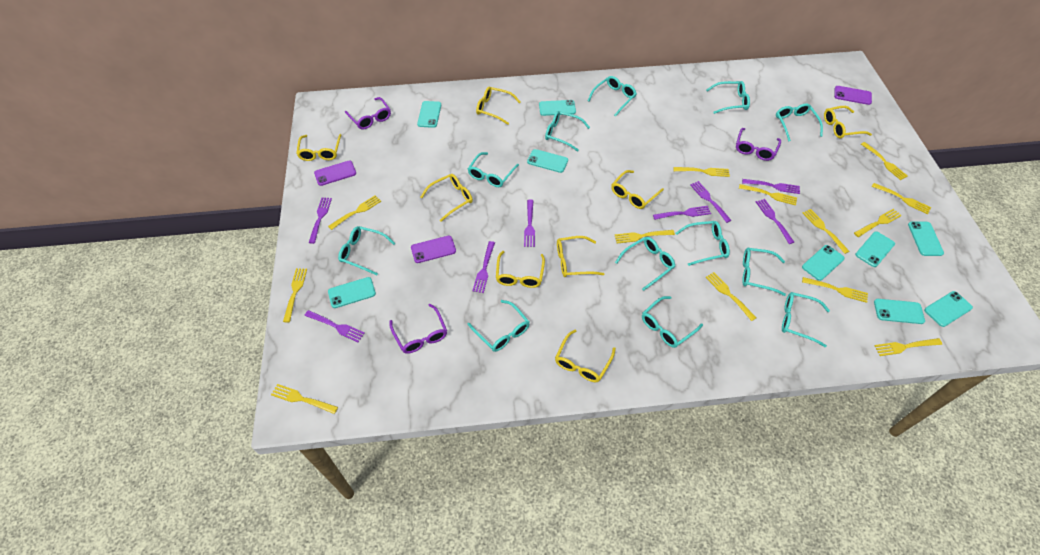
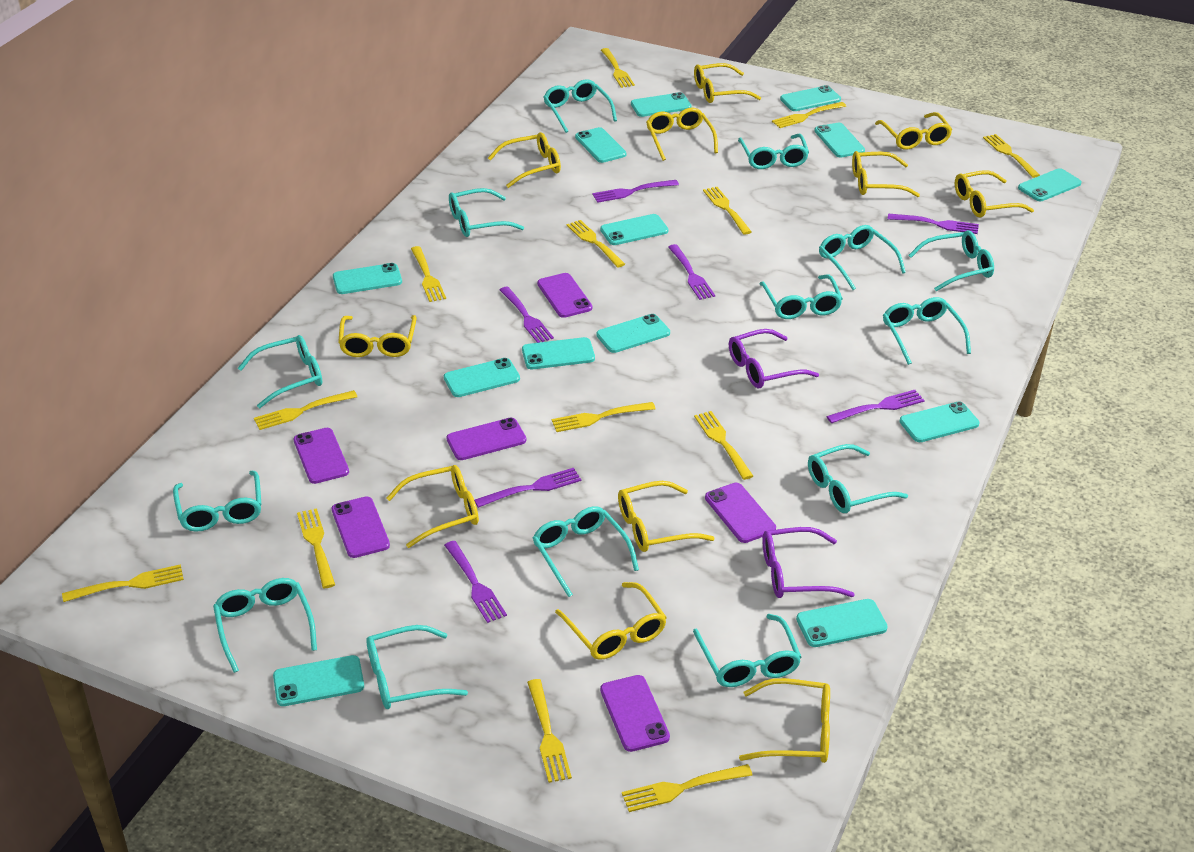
purple fork: [305,310,364,342] [309,197,332,244] [473,241,495,293] [524,200,535,247] [653,206,711,220] [690,181,732,223] [742,179,800,194] [756,199,794,244] = 8 -> [444,541,507,623] [474,468,582,508] [500,287,554,343] [592,180,679,203] [668,244,715,300] [826,390,925,423] [887,214,979,234] = 7
purple glasses: [345,97,391,130] [390,304,447,354] [736,128,781,161] = 3 -> [729,329,819,388] [762,527,855,598] = 2
purple phone: [314,160,356,186] [411,236,456,263] [834,86,872,105] = 3 -> [293,428,349,484] [332,496,390,558] [446,418,526,460] [537,273,592,318] [600,675,670,752] [705,483,776,543] = 6
turquoise glasses: [338,226,395,276] [468,152,519,187] [468,300,530,352] [545,111,590,152] [588,76,637,117] [615,237,675,291] [642,296,703,348] [676,221,730,266] [706,81,750,114] [742,248,786,296] [776,104,823,142] [782,292,830,348] = 12 -> [173,471,261,532] [213,578,317,673] [238,335,322,408] [366,625,468,709] [449,188,524,237] [533,506,639,597] [543,79,617,133] [693,614,801,687] [738,134,809,169] [760,275,843,319] [808,444,908,513] [819,225,906,290] [883,297,971,365] [908,230,994,291] = 14
turquoise phone: [328,277,376,308] [417,101,441,128] [527,149,568,173] [539,100,576,116] [802,245,845,281] [855,232,895,267] [874,299,925,324] [908,221,944,256] [924,291,973,327] = 9 -> [273,655,364,706] [333,263,402,294] [444,358,520,397] [522,337,595,369] [575,127,627,163] [596,314,670,353] [600,214,668,245] [631,92,692,117] [780,85,841,111] [796,599,888,647] [814,123,865,158] [899,401,979,442] [1018,168,1082,201] = 13
yellow glasses: [296,134,341,161] [421,174,473,222] [476,87,520,125] [496,251,545,288] [555,330,616,382] [557,236,604,277] [611,170,664,209] [824,106,872,138] = 8 -> [338,315,417,357] [386,465,479,548] [488,132,561,188] [555,582,667,660] [618,481,715,552] [646,108,718,161] [694,63,761,103] [739,678,830,763] [852,151,920,197] [875,112,952,150] [955,170,1034,218] = 11

